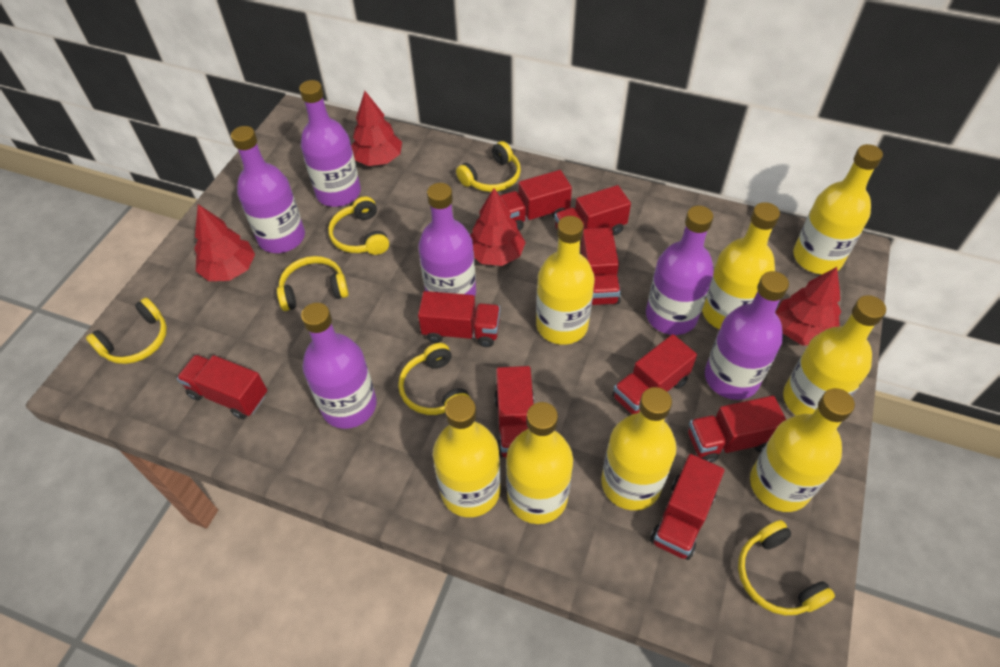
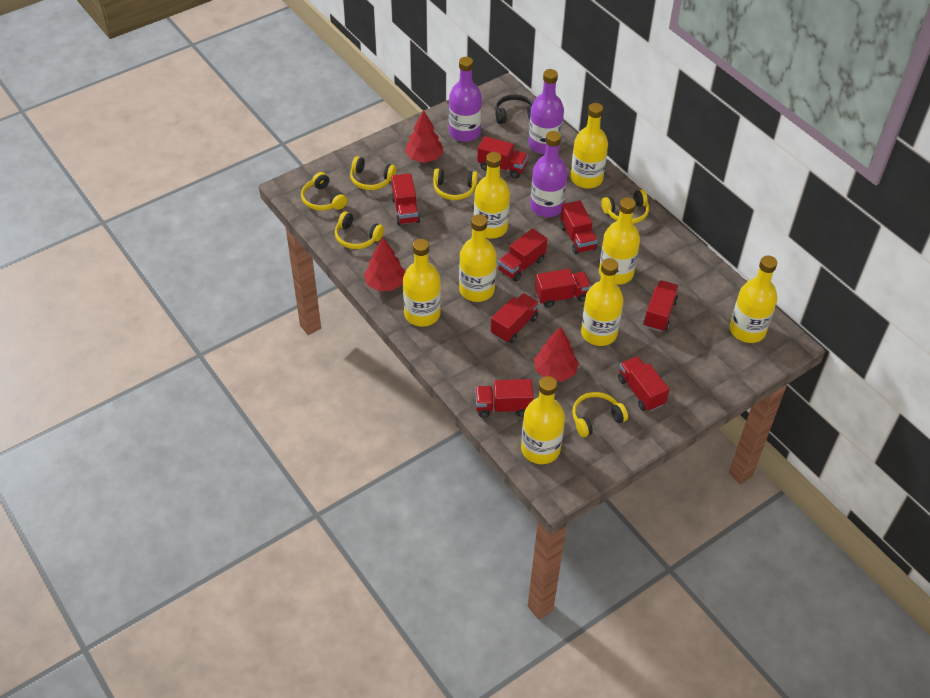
black headphones: none = 0 -> [495,94,533,124] = 1
purple bottle: [231,126,305,253] [299,80,361,207] [301,303,377,429] [418,183,476,296] [646,206,714,335] [705,271,789,400] = 6 -> [449,57,482,142] [529,69,564,154] [530,131,568,217] = 3
red tree: [194,204,255,281] [351,91,402,166] [470,188,526,266] [776,267,841,346] = 4 -> [364,238,406,291] [405,110,444,163] [534,326,579,382] = 3

